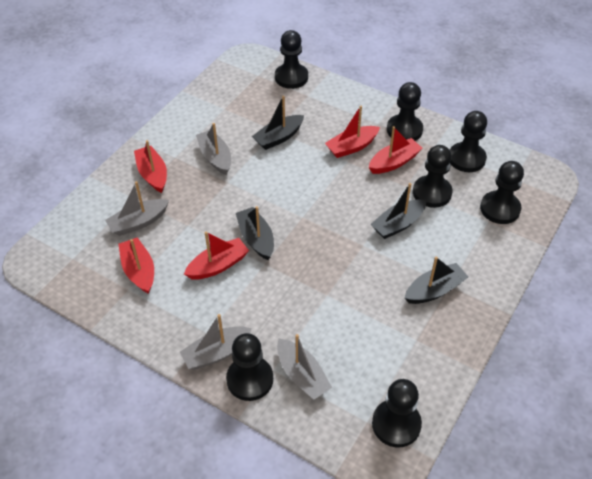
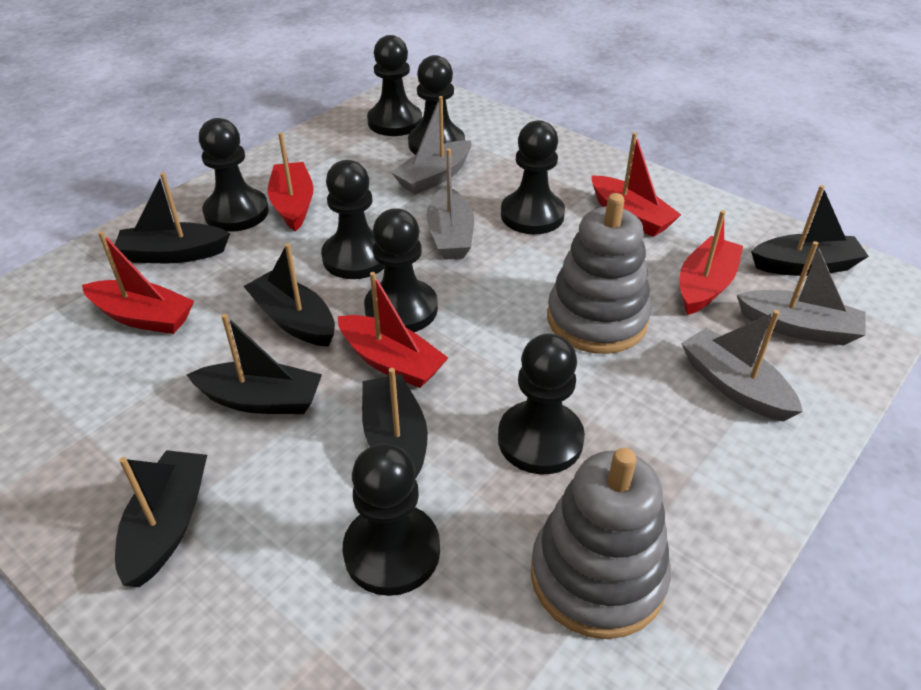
black boat: [236,206,274,260] [252,96,304,150] [371,183,426,239] [405,257,468,304] = 4 -> [115,172,230,263] [115,450,207,587] [187,314,322,414] [243,243,335,347] [362,368,428,479] [751,185,869,276] = 6
black pawn: [226,333,273,401] [275,30,308,89] [372,379,422,448] [387,82,423,141] [413,145,452,208] [450,111,487,172] [480,161,524,224] = 7 -> [199,118,269,232] [321,160,385,279] [343,443,440,596] [364,208,438,332] [367,35,422,136] [408,55,465,155] [498,333,585,474] [501,120,565,234] = 8
grey stacking toy: none = 0 -> [531,448,671,639] [547,193,651,354] = 2

